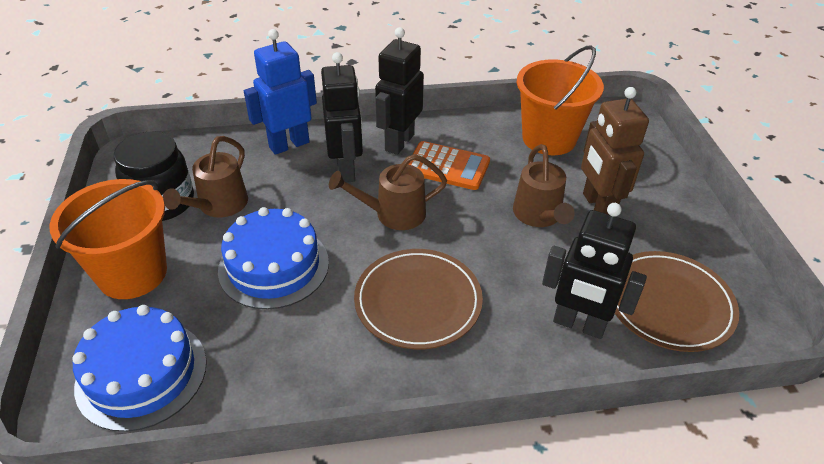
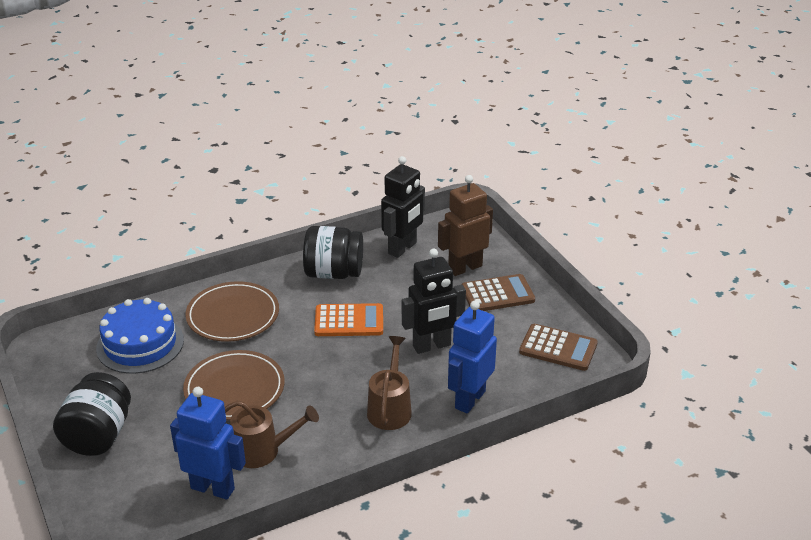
black jar: [114,132,194,221] = 1 -> [53,372,131,456] [303,226,363,279] = 2
black robot: [321,52,363,182] [375,27,424,155] [542,203,647,339] = 3 -> [381,156,425,258] [402,249,466,354] = 2
blue cake: [72,305,207,432] [218,207,329,309] = 2 -> [96,298,184,374] = 1
blue robot: [244,29,317,155] = 1 -> [170,387,246,500] [448,301,497,414] = 2
brown calculator: none = 0 -> [462,274,535,311] [519,324,598,371] = 2
brown watering can: [163,136,248,218] [329,154,447,230] [513,144,575,227] = 3 -> [225,401,319,468] [367,336,412,430] = 2
orange bucket: [50,179,167,299] [517,45,604,155] = 2 -> none = 0

